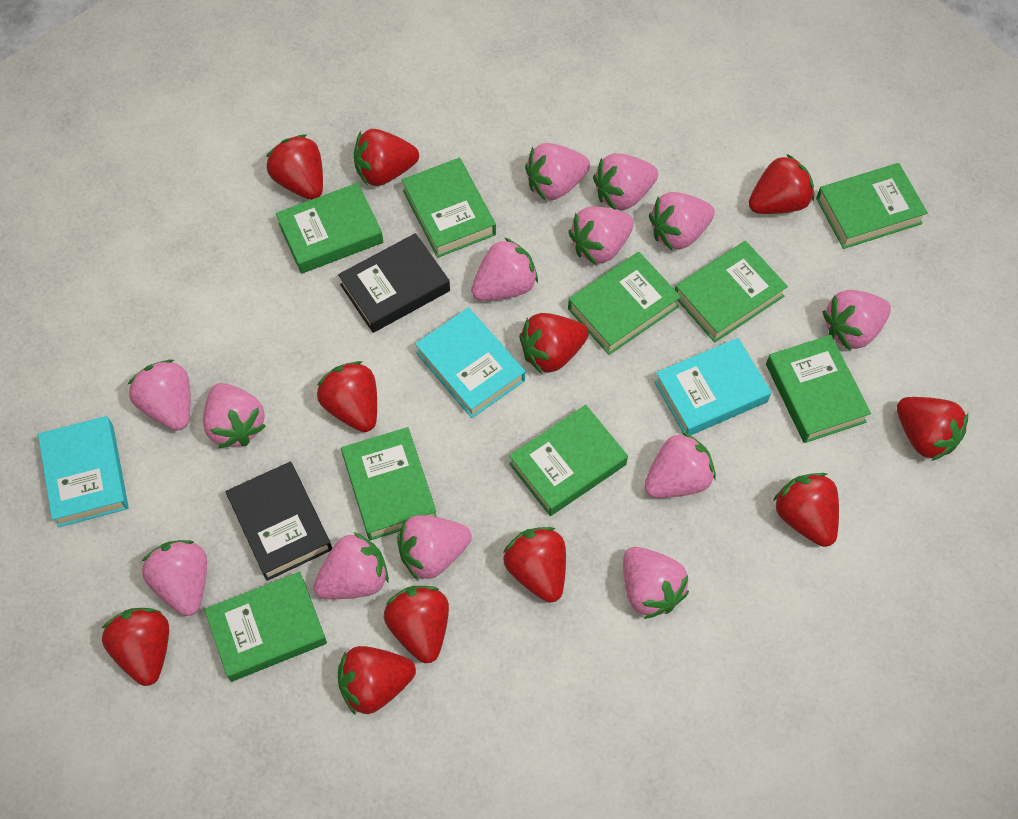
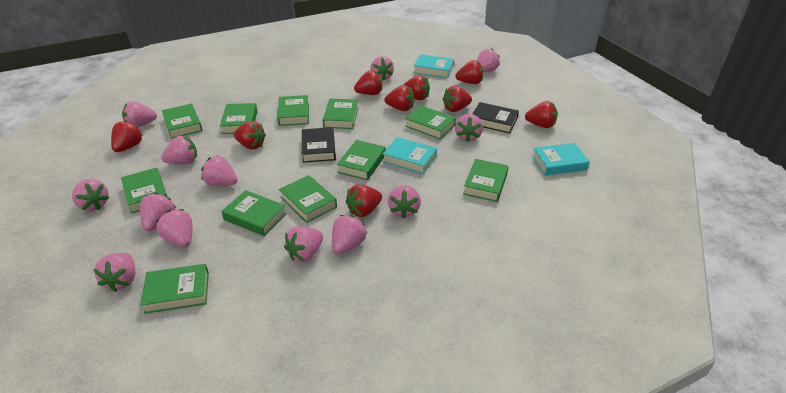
green book: [204,572,327,682] [276,183,383,274] [341,427,437,540] [402,158,496,258] [509,405,628,516] [568,252,681,355] [675,241,788,343] [766,335,871,443] [816,163,928,249] = 9 -> [121,168,167,214] [140,264,209,314] [162,104,202,139] [220,103,257,134] [221,190,287,236] [278,95,309,126] [279,175,337,223] [323,98,359,129] [337,140,386,180] [405,106,456,139] [463,159,509,202] = 11
red strawberry: [102,608,169,686] [266,134,323,200] [317,361,377,432] [338,646,416,714] [354,129,419,186] [384,586,449,663] [503,527,566,603] [519,313,589,374] [749,154,814,214] [773,473,839,547] [897,397,968,461] = 11 -> [111,120,143,152] [234,121,266,149] [346,184,382,217] [354,71,383,95] [385,85,414,111] [403,75,430,100] [443,86,472,112] [455,60,484,84] [525,101,558,128] = 9

